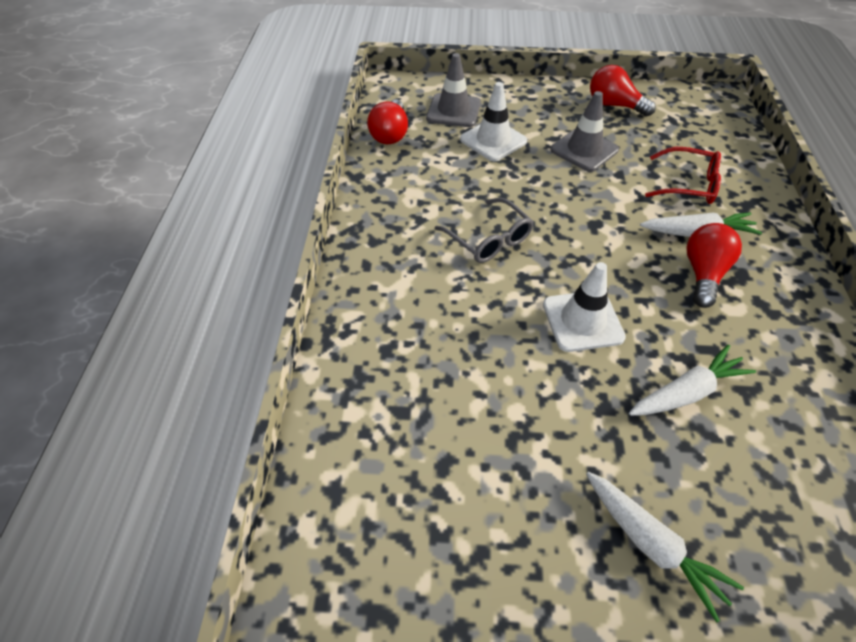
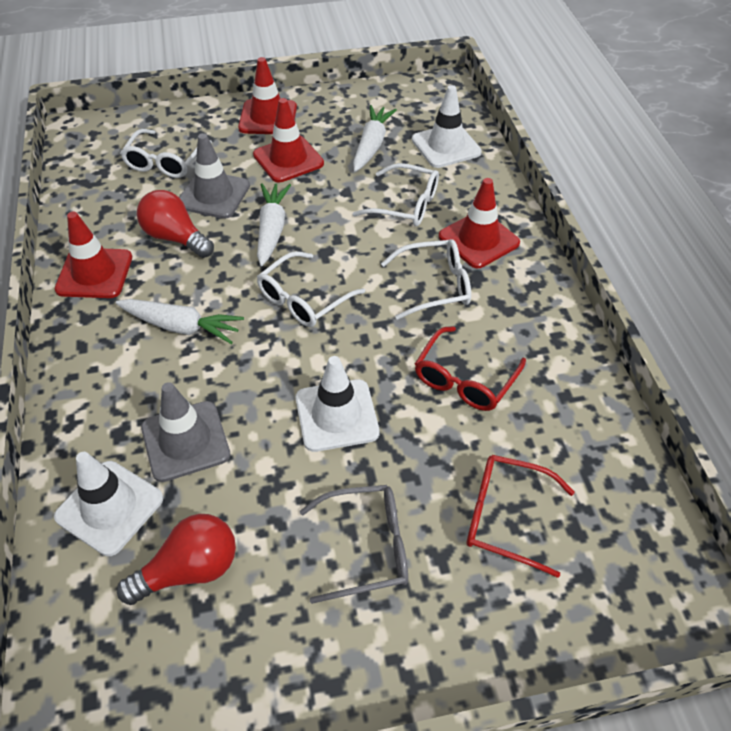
red glasses: [645,147,721,204] = 1 -> [415,326,526,411] [466,455,575,578] = 2
red light bulb: [367,99,408,144] [590,65,656,117] [686,223,742,308] = 3 -> [117,514,236,605] [137,190,214,258] = 2
red traffic cone: none = 0 -> [55,212,132,298] [238,57,297,134] [253,98,324,182] [439,178,520,268] = 4
white glasses: none = 0 -> [120,129,212,178] [257,251,365,327] [352,163,439,226] [381,239,471,320] = 4
white traffic cone: [460,82,527,161] [543,262,626,352] = 2 -> [54,452,163,556] [296,356,380,452] [412,85,482,168] = 3

